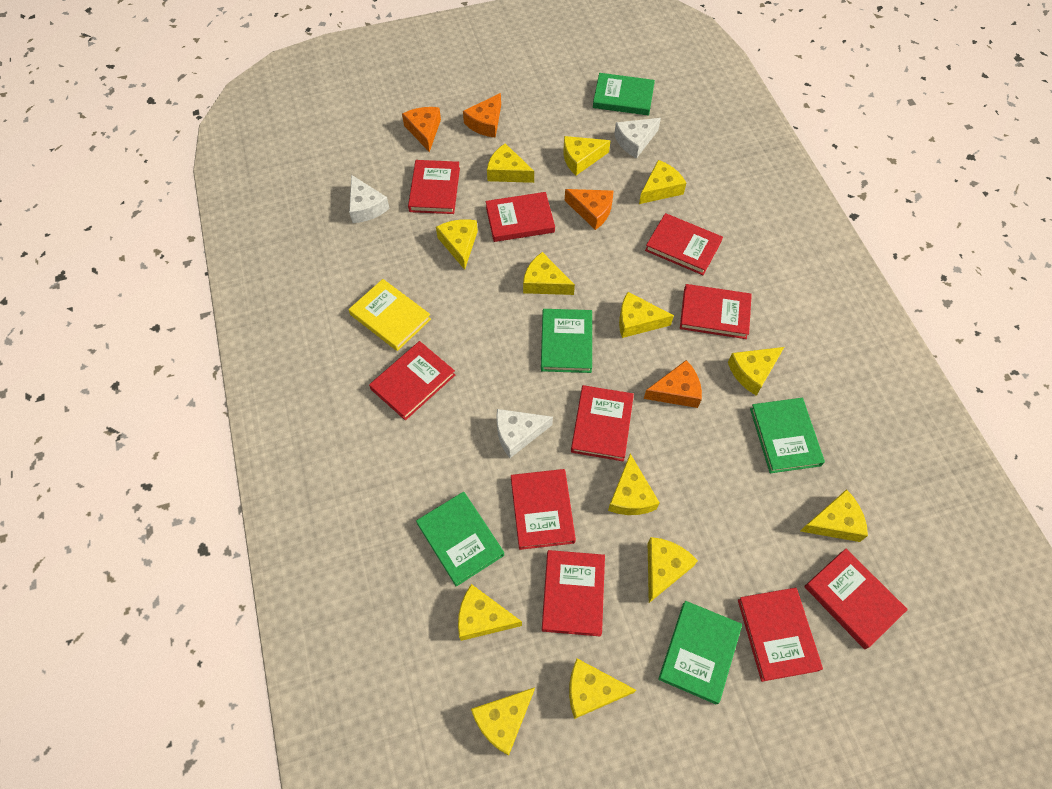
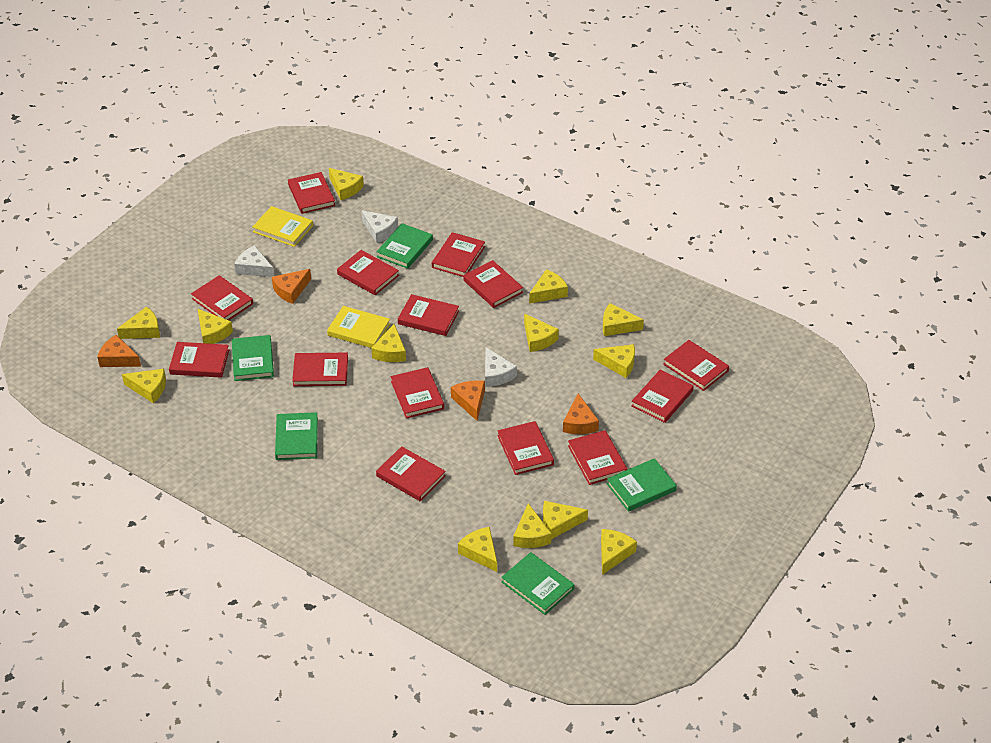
red book: [369,341,455,420] [408,160,460,214] [486,192,555,242] [511,469,576,550] [542,550,605,636] [571,385,634,461] [645,213,723,275] [680,284,752,339] [738,588,823,682] [804,549,908,649] = 10 -> [169,342,229,378] [191,275,253,320] [288,172,335,214] [292,353,348,386] [337,250,399,295] [376,446,446,502] [391,367,444,418] [398,294,459,336] [432,232,485,277] [463,260,523,308] [497,421,554,475] [568,430,627,485] [631,370,694,423] [663,340,729,391] = 14
yellow book: [349,279,431,351] = 1 -> [252,206,313,247] [327,306,390,348] = 2

